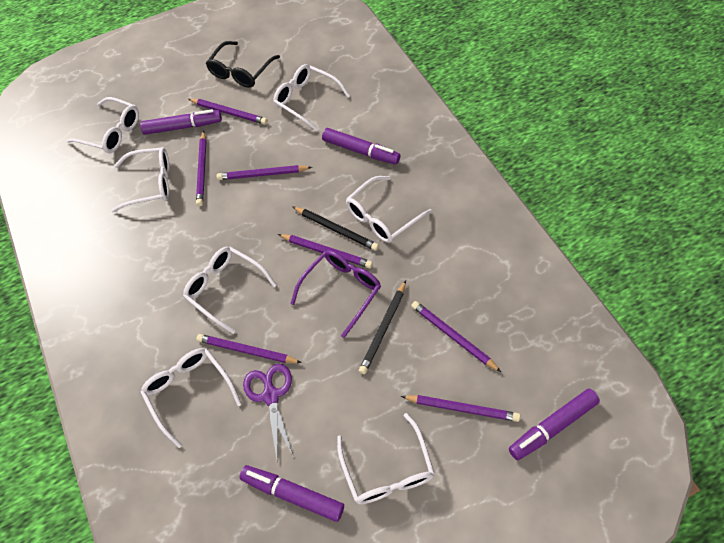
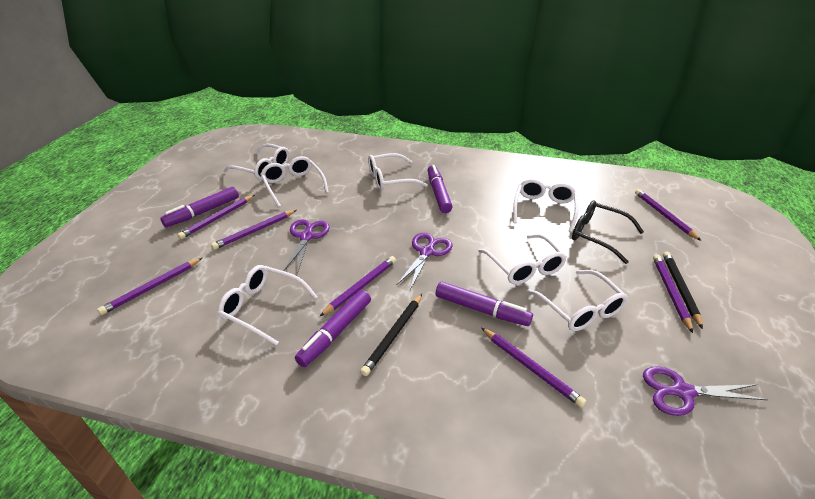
purple glasses: [291,250,381,338] = 1 -> none = 0
purple scissors: [243,364,294,459] = 1 -> [284,219,330,274] [396,233,453,290] [643,366,768,416] = 3

